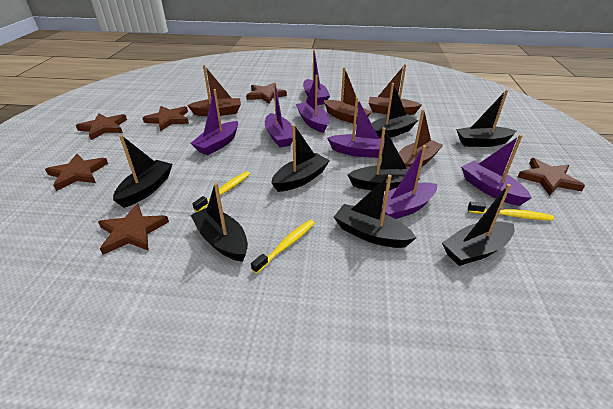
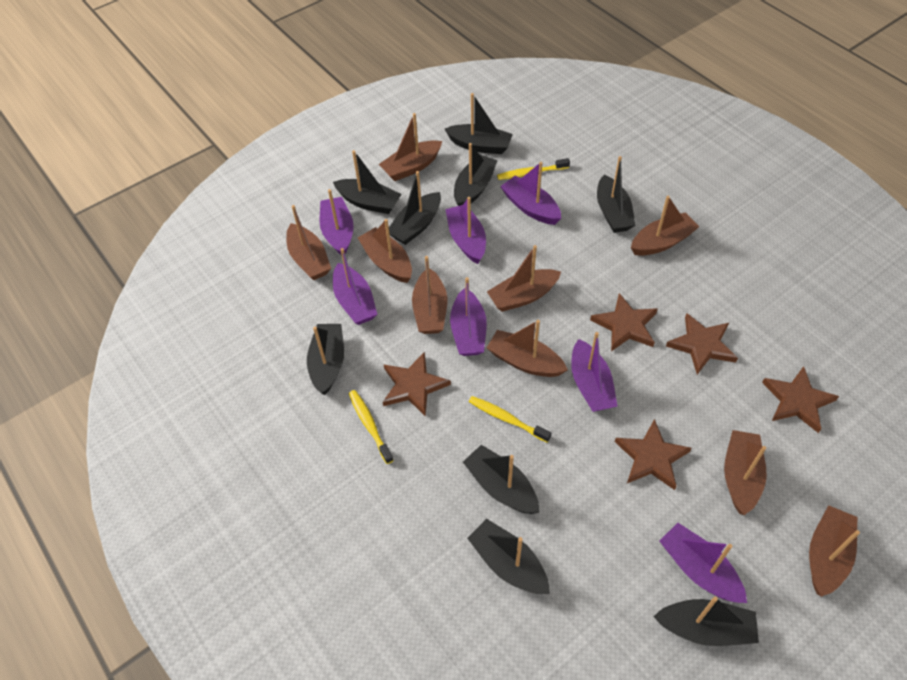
black boat: [113,135,172,208] [191,183,248,262] [271,125,330,192] [334,175,416,248] [348,127,420,191] [371,83,418,139] [442,184,515,266] [456,90,517,147] = 8 -> [307,324,344,395] [333,150,402,214] [389,171,441,245] [445,93,513,154] [454,143,498,206] [463,445,539,514] [467,519,550,594] [597,156,635,233] [653,597,759,646] = 9
brown boat: [187,65,241,116] [324,67,371,124] [369,64,422,115] [399,109,443,167] = 4 -> [286,205,331,280] [358,219,412,283] [379,113,442,181] [412,256,447,334] [487,245,561,312] [487,320,568,377] [631,196,699,256] [724,430,767,515] [809,505,860,597] = 9
brown star: [45,154,108,191] [76,113,127,140] [98,204,169,255] [143,106,189,131] [246,83,287,104] [518,158,585,196] = 6 -> [383,352,451,417] [590,293,658,351] [615,419,692,490] [666,313,738,374] [762,366,839,433] = 5

